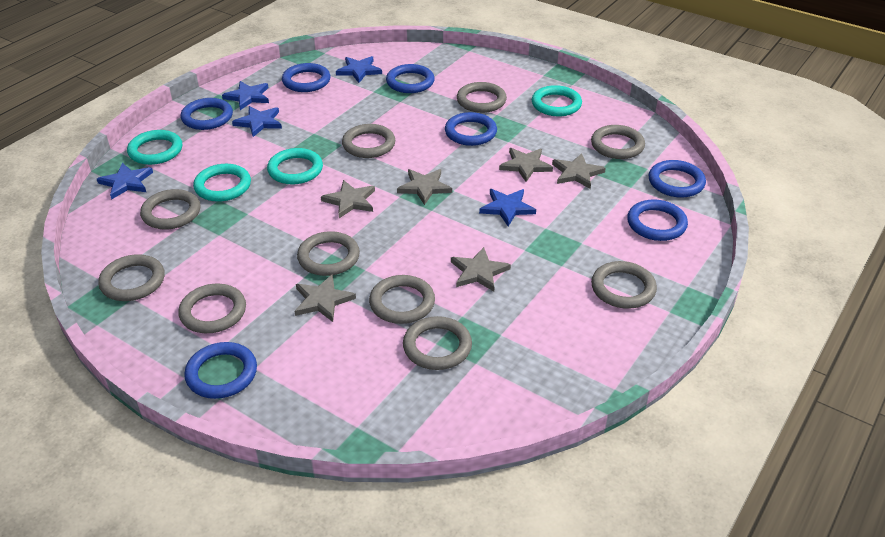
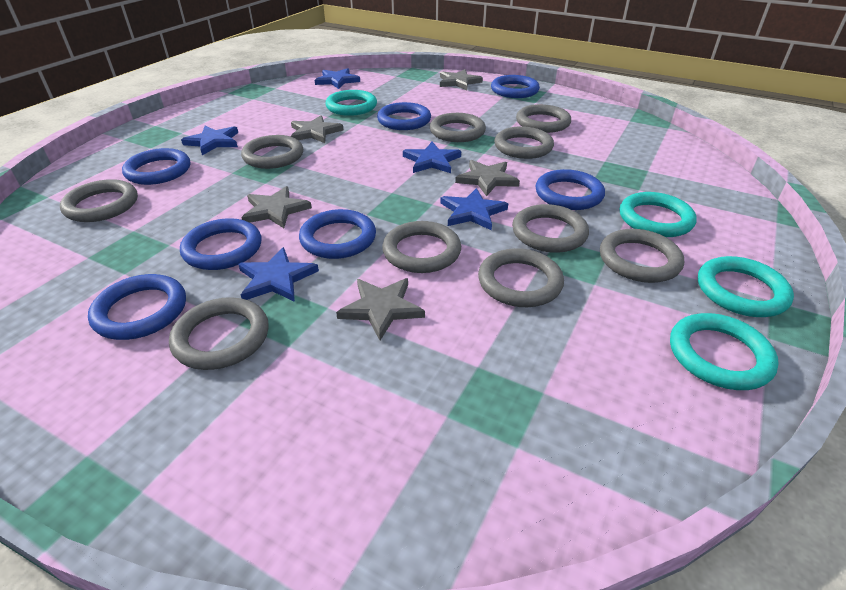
grey star: [294,274,356,322] [321,180,375,218] [397,169,452,205] [451,247,511,291] [499,148,553,182] [552,153,606,189] = 6 -> [241,186,312,228] [291,115,343,143] [336,278,425,340] [440,69,483,90] [455,160,520,197] = 5

